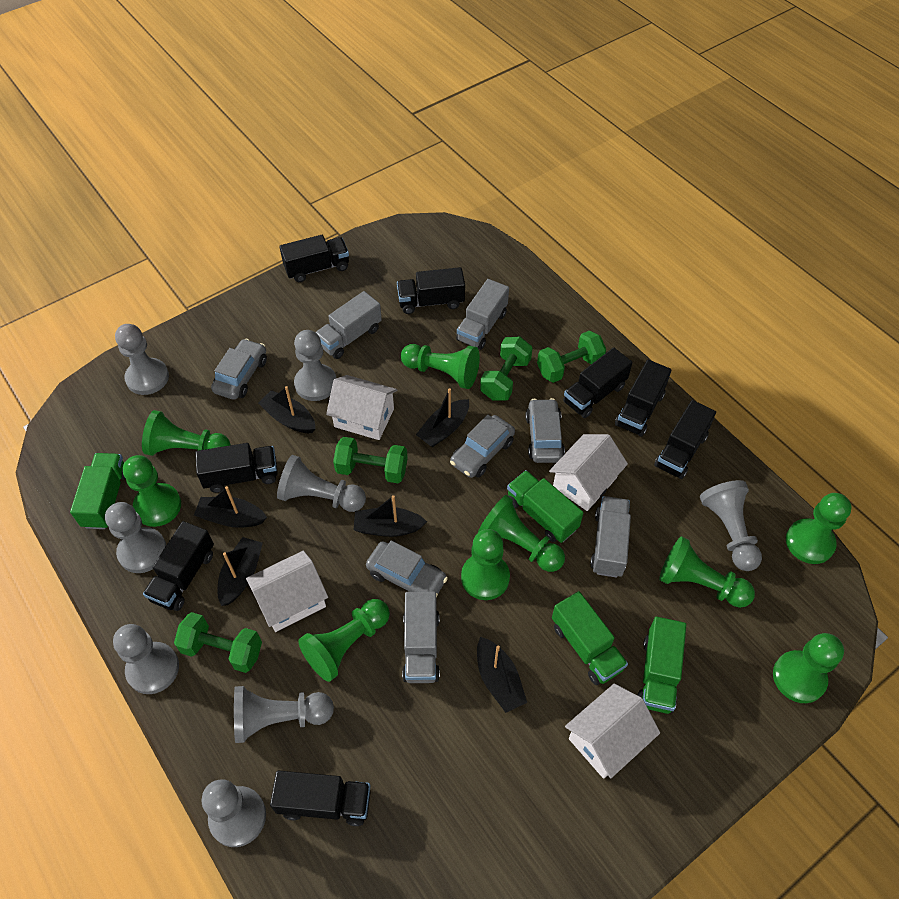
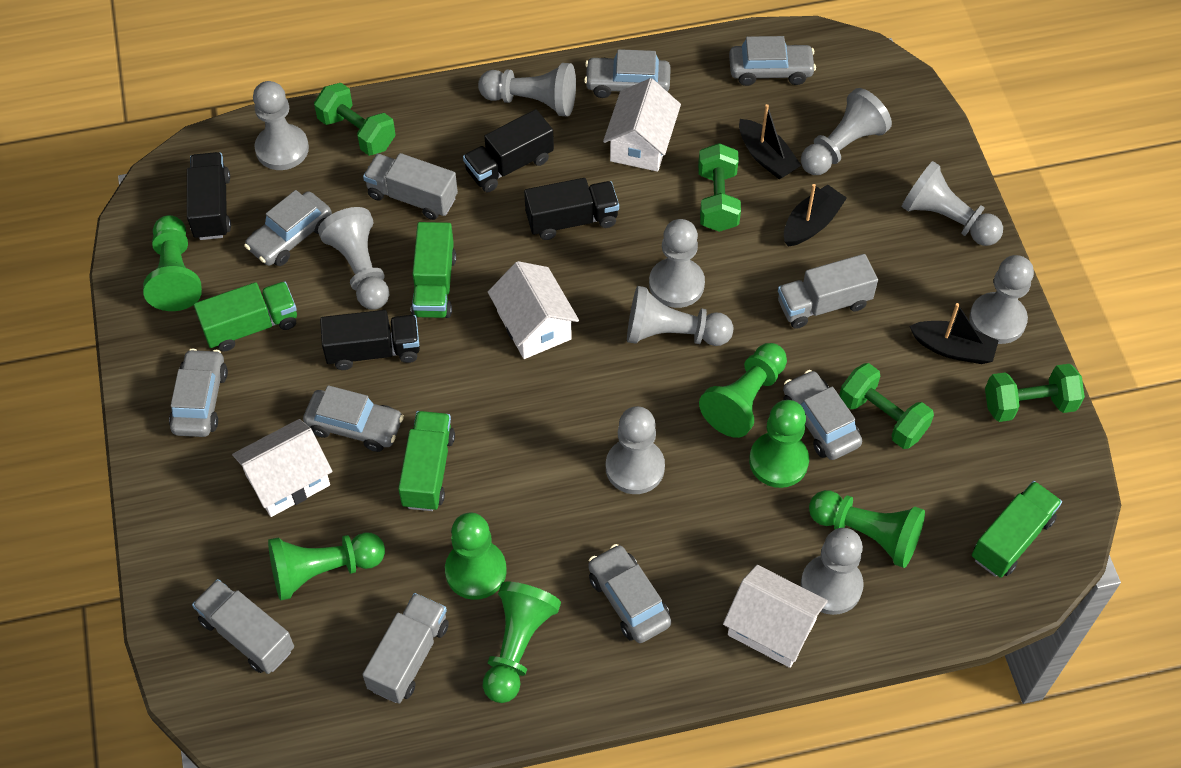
black boat: [194,486,267,528] [217,537,263,606] [258,386,316,433] [354,495,427,537] [416,388,469,447] [477,637,527,713] = 6 -> [739,104,801,180] [784,184,847,247] [910,303,998,364] = 3
black truck: [143,521,214,611] [195,443,278,493] [270,770,371,826] [279,235,349,282] [397,267,465,314] [563,348,633,418] [615,360,672,436] [654,400,716,479] = 8 -> [187,152,231,240] [320,310,420,370] [463,109,554,192] [524,178,619,240] = 4
green pawn: [123,455,181,527] [142,410,231,456] [298,599,390,682] [401,344,480,389] [461,529,510,600] [478,495,565,572] [659,536,755,608] [773,633,844,703] [786,493,852,564] = 9 -> [143,215,202,311] [268,532,385,601] [445,513,507,600] [483,582,561,703] [699,343,787,438] [749,400,809,488] [809,490,925,568] = 7
grey car: [211,339,267,400] [366,541,448,598] [450,415,515,478] [526,398,565,463] = 4 -> [169,349,228,437] [244,190,332,266] [303,385,404,452] [584,49,671,98] [588,544,671,643] [729,36,816,86] [783,370,862,460] = 7
grey pawn: [105,502,166,573] [113,624,179,694] [115,324,169,395] [201,780,266,847] [234,686,334,743] [277,455,366,512] [294,330,336,401] [700,480,762,571] = 8 -> [253,81,309,170] [318,207,389,309] [478,63,576,116] [606,406,665,494] [627,286,733,346] [649,219,705,308] [801,88,892,175] [801,528,864,615] [902,161,1003,246] [969,255,1034,344] = 10

